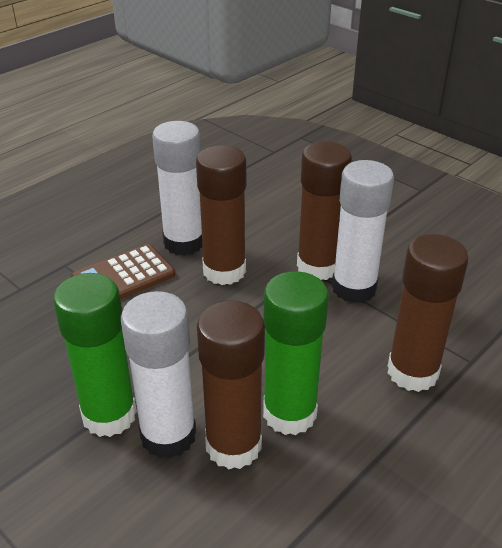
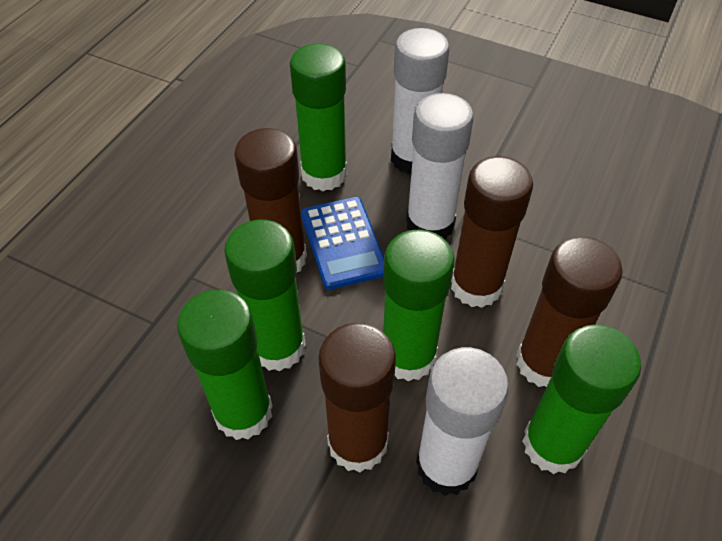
blue calculator: none = 0 -> [301,197,384,290] = 1
brown calculator: [71,244,175,299] = 1 -> none = 0
green glue stick: [53,273,137,437] [263,271,329,435] = 2 -> [177,290,272,440] [224,220,306,372] [290,44,347,191] [383,229,455,382] [522,324,641,474] = 5

